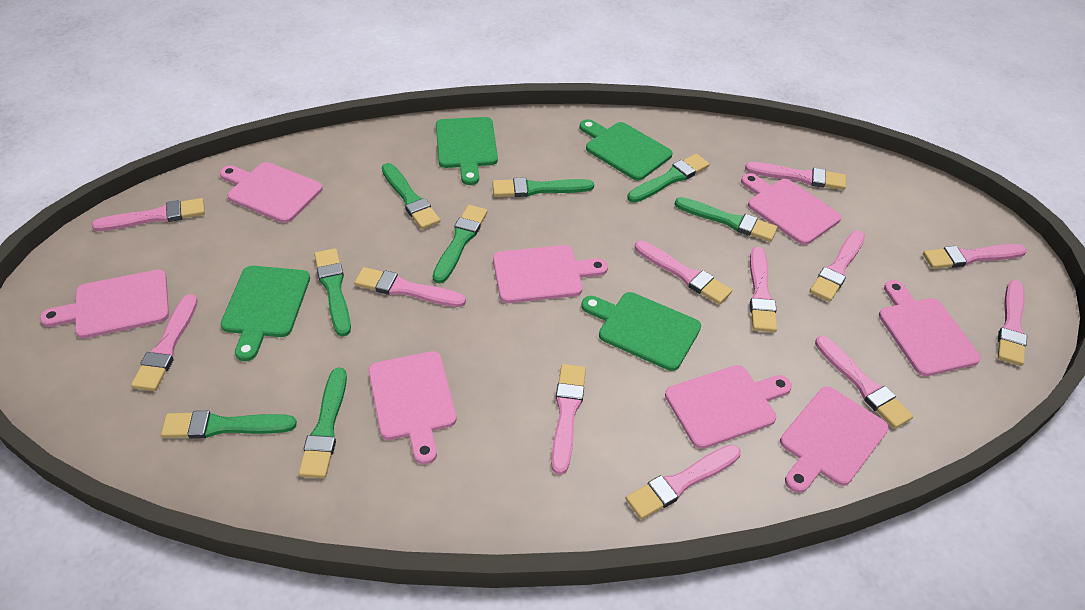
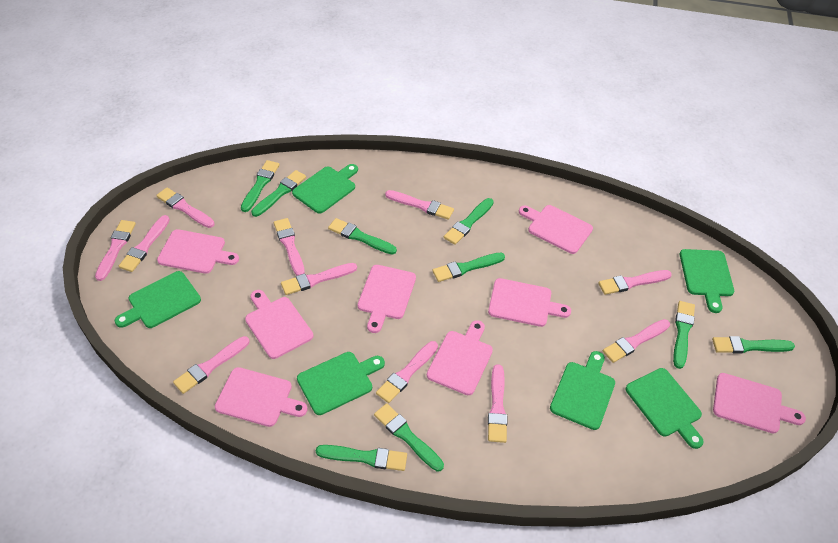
green brush: [161,411,297,439] [298,367,347,478] [314,248,351,337] [382,163,440,230] [433,205,488,284] [492,177,594,197] [627,154,710,203] [675,197,778,242] = 8 -> [241,160,279,212] [251,170,306,217] [316,445,407,471] [328,218,397,255] [374,403,444,472] [432,253,505,282] [444,198,494,245] [673,301,695,369] [712,336,795,353] = 9
green cutting board: [220,266,310,361] [436,117,498,185] [580,119,673,181] [581,292,701,371] = 4 -> [115,271,201,328] [292,164,358,214] [297,352,385,415] [550,351,615,430] [625,368,704,449] [680,249,734,313] = 6
pink brush: [91,198,205,231] [131,294,198,391] [354,267,466,307] [551,364,586,475] [626,444,741,520] [635,241,732,304] [745,162,846,190] [750,247,777,332] [810,230,865,302] [815,336,913,429] [923,244,1027,269] [998,280,1027,366] = 12 -> [95,220,136,281] [119,215,170,272] [156,187,214,228] [173,336,249,394] [274,218,305,276] [281,263,357,295] [376,341,438,403] [385,190,454,220] [488,364,507,443] [598,270,672,295] [603,319,670,363] = 11

